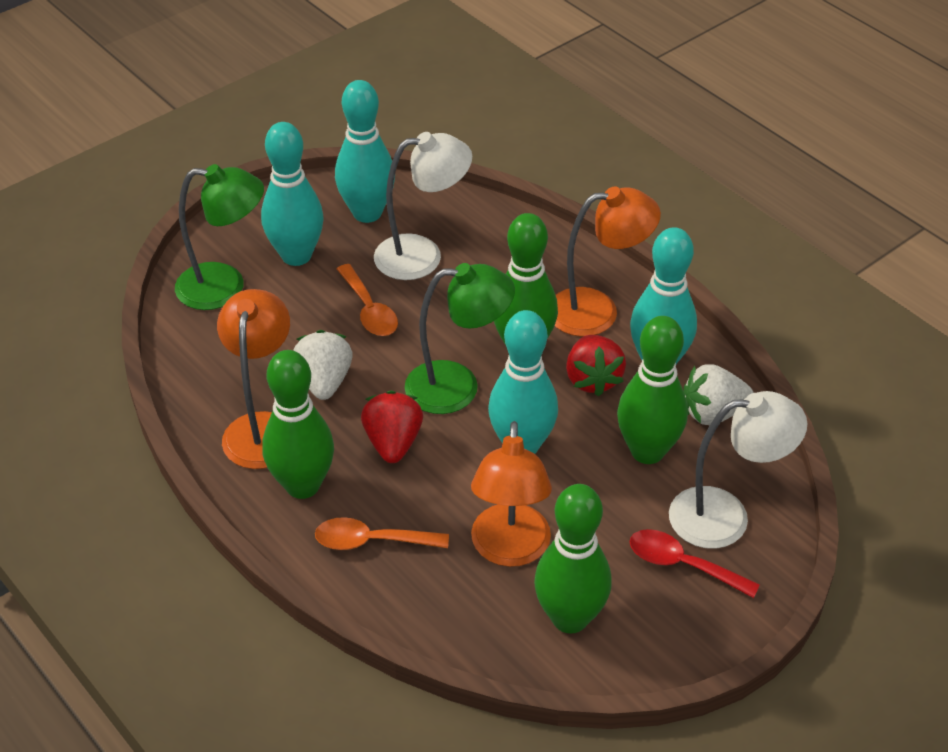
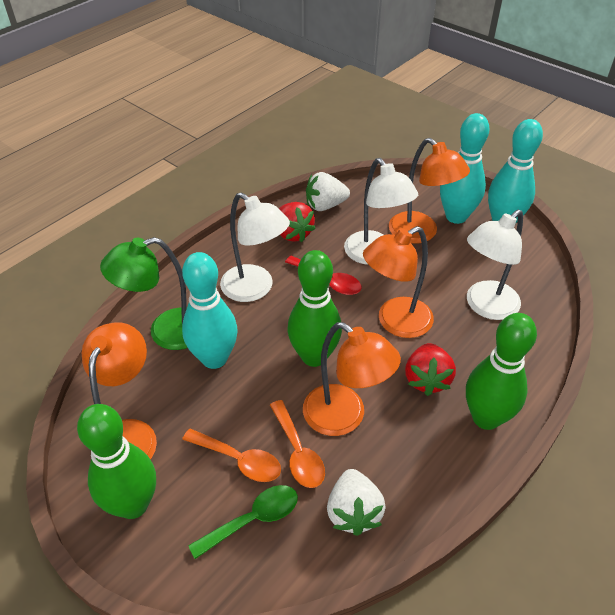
green bowling pin: [262,350,334,499] [494,213,558,345] [534,484,612,634] [617,316,688,464] = 4 -> [77,404,156,519] [287,250,342,367] [466,313,537,430] = 3
green lamp: [175,164,264,310] [405,263,515,414] = 2 -> [100,237,188,350] = 1
green spoon: none = 0 -> [188,485,298,559] = 1
orange lamp: [217,289,290,469] [471,421,552,567] [555,187,661,337] = 3 -> [82,322,157,460] [303,322,401,436] [363,226,434,338] [389,138,470,244] = 4
turquoise bowling pin: [261,122,324,266] [335,80,395,223] [488,310,558,454] [630,227,697,364] = 4 -> [182,252,238,369] [440,113,489,224] [488,119,543,224] = 3
white lamp: [374,132,472,280] [669,391,808,549] = 2 -> [220,192,290,302] [344,158,418,265] [467,210,523,320] = 3

